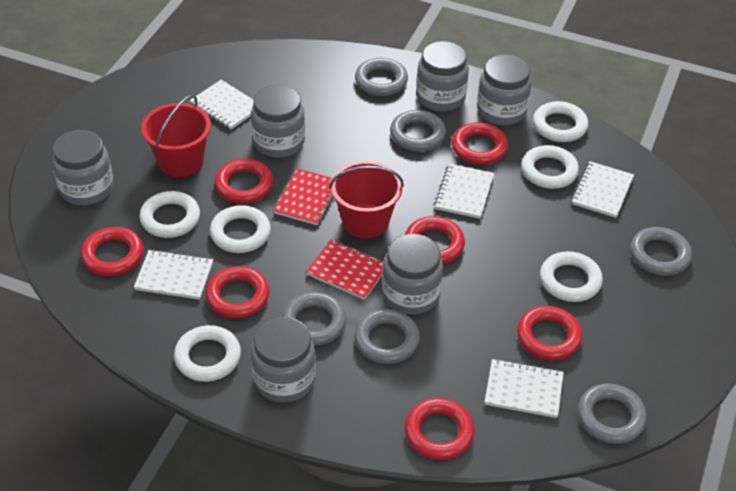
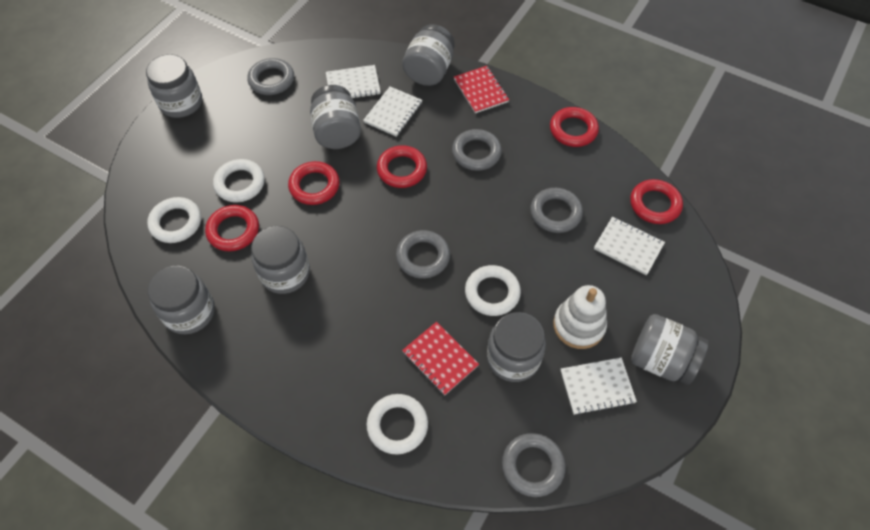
grey jar: [52,130,114,205] [251,85,305,158] [251,317,316,403] [382,234,443,315] [416,41,469,111] [477,54,532,125] = 6 -> [146,54,202,118] [148,265,215,334] [251,226,310,294] [310,85,361,149] [402,24,455,86] [487,312,546,382] [631,314,709,385] = 7
grey ring: [282,292,346,346] [354,309,420,364] [355,58,408,96] [390,110,446,151] [578,383,647,444] [630,227,692,276] = 6 -> [247,58,294,95] [396,230,450,279] [452,129,502,171] [502,433,566,497] [530,188,583,233] = 5
red bucket: [141,95,211,177] [329,160,404,238] = 2 -> none = 0
red ring: [81,227,144,276] [206,266,270,318] [215,159,273,203] [405,216,465,264] [405,398,475,460] [452,122,508,165] [517,306,582,360] = 7 -> [205,205,259,251] [288,161,340,205] [377,145,427,188] [550,107,599,147] [630,179,683,224] = 5
white notebook: [134,249,213,300] [190,80,253,130] [434,164,494,219] [485,359,564,418] [571,161,634,218] = 5 -> [326,65,381,98] [363,87,422,137] [560,357,637,415] [594,217,665,275] = 4
white ring: [139,191,200,238] [174,325,241,382] [210,205,271,253] [521,145,579,189] [533,101,588,142] [540,251,603,302] = 6 -> [147,197,201,243] [213,159,265,203] [366,394,428,455] [465,265,521,316] = 4
white stacking toy: none = 0 -> [553,285,607,349] = 1

